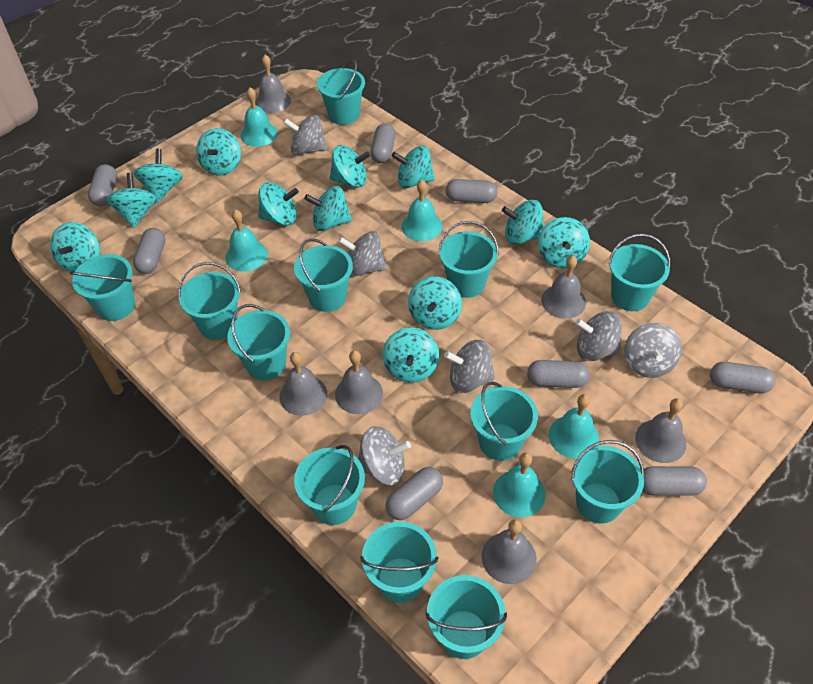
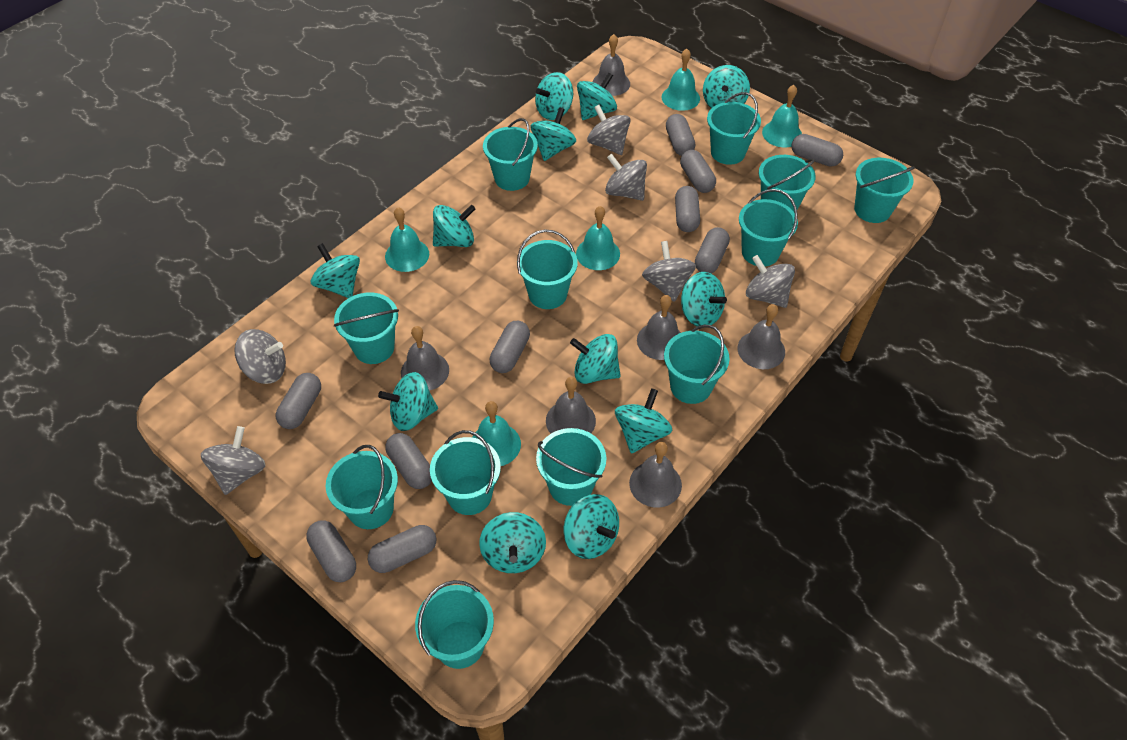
grey capsule: [88,164,117,206] [133,228,166,274] [370,123,396,163] [386,467,443,520] [446,179,497,203] [527,360,590,388] [642,466,707,496] [710,362,775,393] = 8 -> [276,373,321,429] [306,520,356,582] [368,525,436,573] [385,433,432,489] [490,321,530,373] [666,114,695,156] [675,186,700,232] [680,150,716,193] [695,227,730,273] [791,134,843,167] = 10

